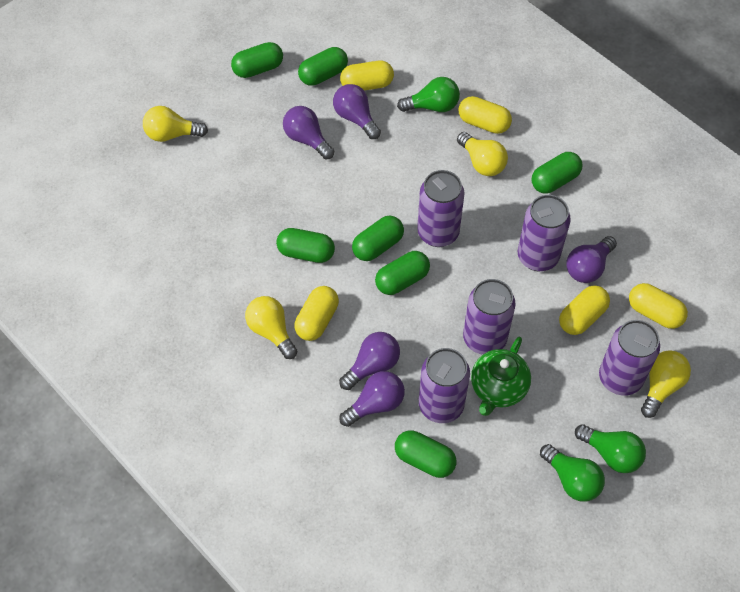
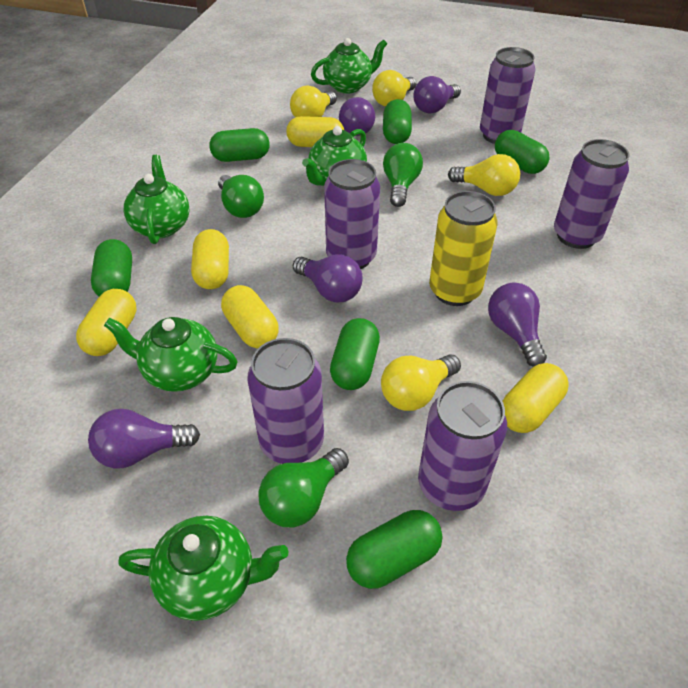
green capsule: [231,42,283,78] [276,228,335,263] [298,47,348,86] [352,216,404,261] [375,251,430,295] [395,430,456,478] [531,152,583,194] = 7 -> [91,239,132,296] [210,128,270,162] [330,318,380,390] [346,510,442,589] [383,99,412,144] [495,130,550,174] = 6
green teapot: [471,336,531,416] = 1 -> [104,317,238,392] [118,516,289,621] [124,155,190,244] [302,126,367,186] [311,38,387,94] = 5
yellow can: none = 0 -> [429,191,498,306] = 1

